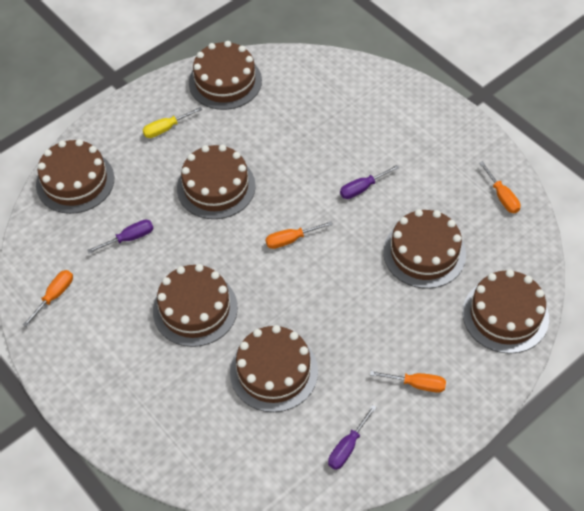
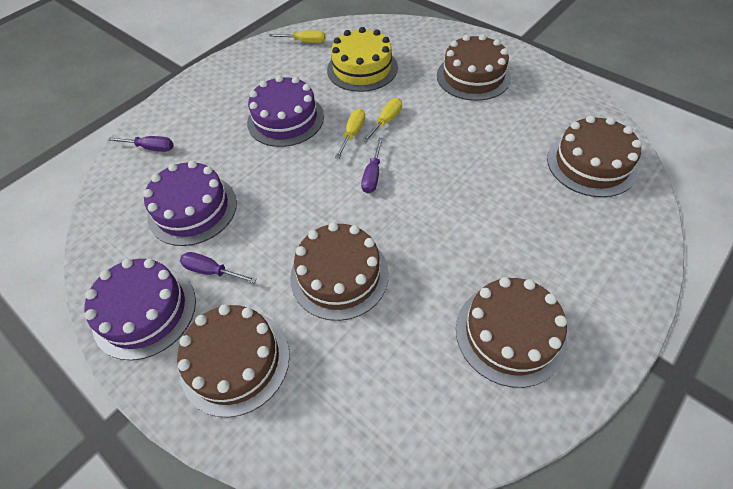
brown cake: [36,139,114,214] [153,264,238,347] [177,144,256,219] [189,41,262,110] [230,325,318,412] [383,209,466,288] [463,269,549,354] = 7 -> [177,305,290,417] [290,222,389,321] [437,34,511,101] [456,277,567,388] [547,116,642,197] = 5
orange screwdriver: [23,270,73,327] [265,221,333,249] [370,371,446,393] [479,161,521,213] = 4 -> none = 0
purple cake: none = 0 -> [84,259,196,360] [143,160,237,246] [247,75,324,147] = 3
yellow cake: none = 0 -> [327,27,398,92] = 1
yellow screwdriver: [143,107,202,138] = 1 -> [269,30,326,43] [335,109,365,159] [362,98,402,142] = 3

